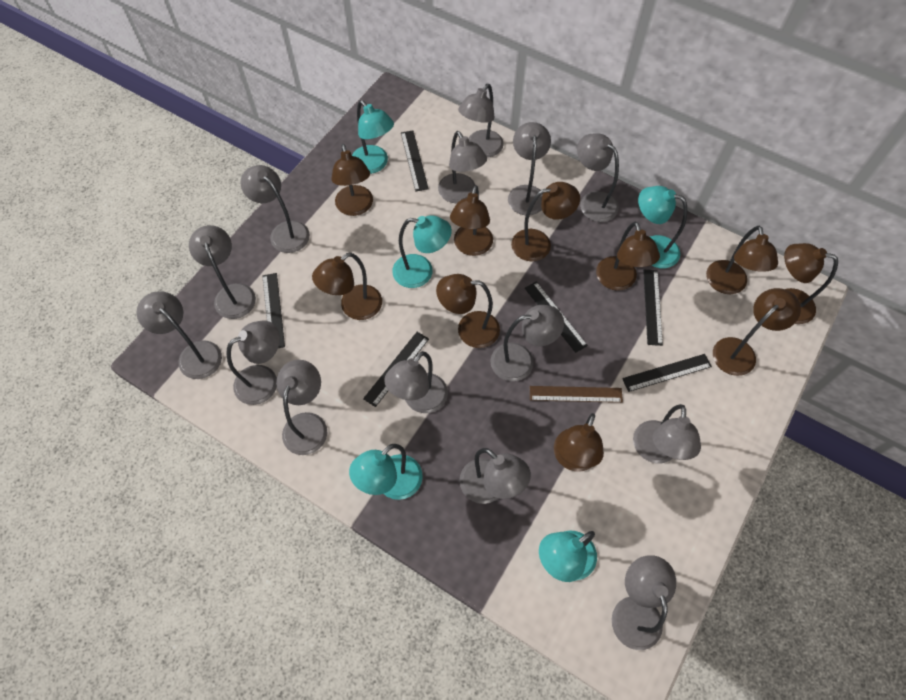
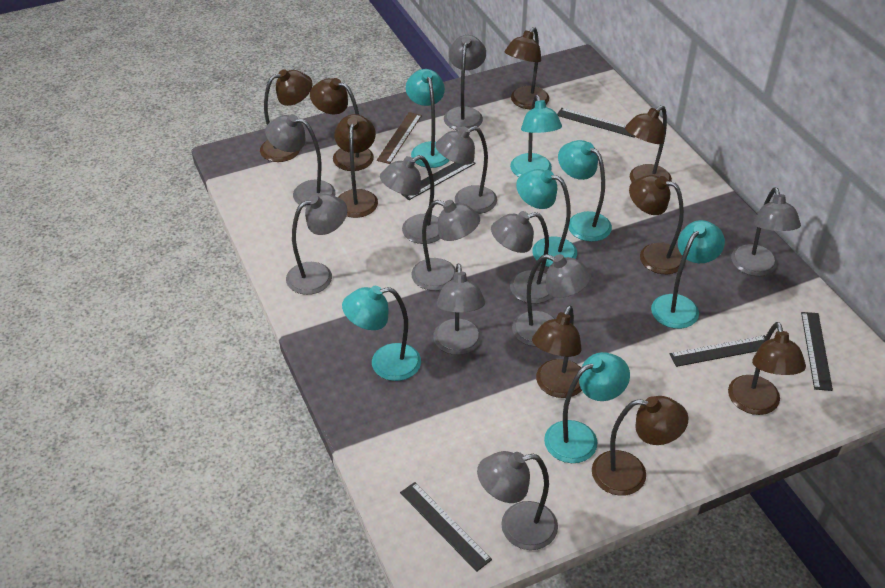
black ruler: [262,273,285,348] [363,332,429,407] [401,130,429,192] [525,281,588,353] [622,354,712,392] [643,270,663,346] = 6 -> [400,482,492,572] [401,162,476,200] [557,108,635,138] [670,335,766,367] [801,312,833,391] = 5
brown lamp: [312,253,382,320] [332,144,373,216] [436,274,500,348] [450,185,493,256] [511,182,580,262] [554,413,604,472] [596,222,660,291] [706,226,778,294] [713,288,801,376] [784,243,838,324] = 10 -> [260,69,313,162] [310,78,374,171] [334,114,378,218] [505,27,549,109] [532,305,582,398] [592,396,688,496] [625,105,672,182] [629,175,686,274] [728,322,806,415] = 9
grey lamp: [137,291,222,379] [189,225,256,319] [226,320,280,405] [240,165,310,253] [276,360,328,455] [384,351,448,413] [438,131,487,203] [458,84,504,158] [460,448,531,504] [490,305,564,381] [508,122,551,215] [577,133,619,222] [612,555,676,650] [633,404,701,463] = 14 -> [265,114,335,207] [286,194,347,295] [380,155,441,244] [411,200,480,291] [433,263,485,355] [435,126,497,214] [444,35,486,131] [477,451,558,550] [491,211,552,304] [512,254,591,347] [731,187,801,276] = 11
turquoise lamp: [349,444,423,500] [352,100,394,174] [392,215,452,288] [539,531,597,582] [638,186,687,268] = 5 -> [342,286,421,381] [406,69,450,168] [510,95,562,177] [516,169,577,267] [544,352,630,463] [558,140,612,242] [651,220,725,329] = 7

